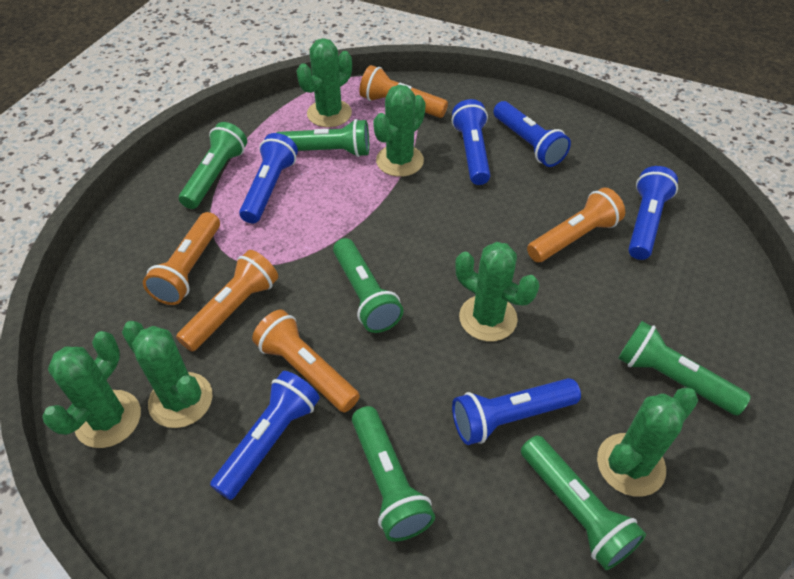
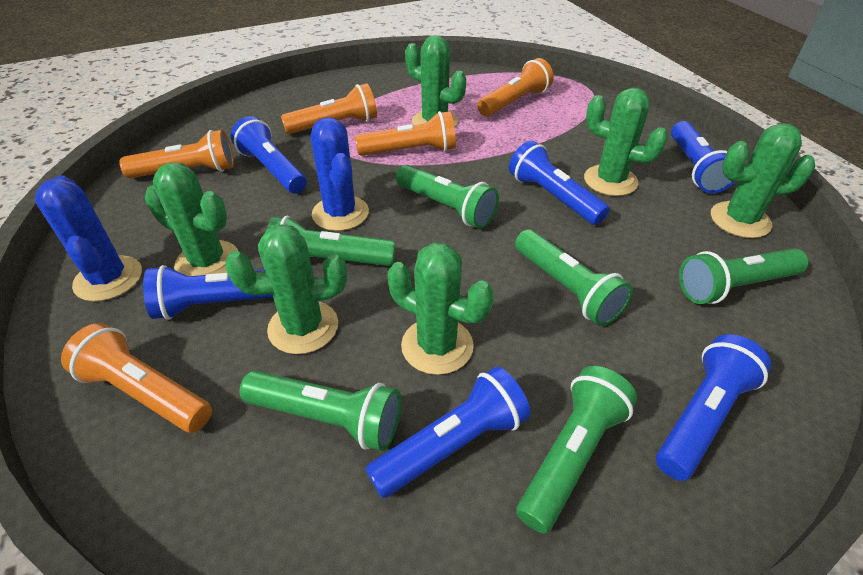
blue cactus: none = 0 -> [35,175,142,302] [311,117,369,231] = 2

